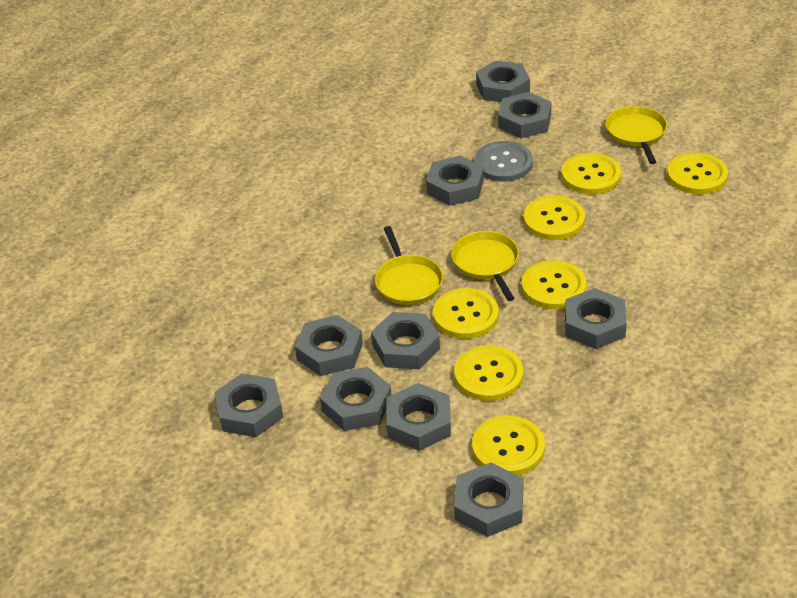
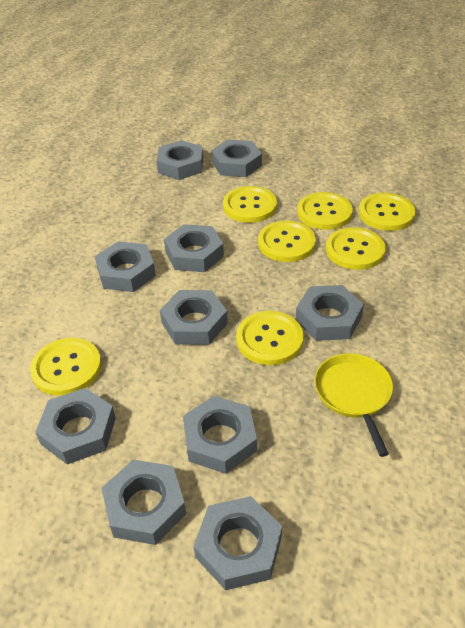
grey button: [475,141,533,182] = 1 -> none = 0
yellow pan: [375,226,443,305] [451,231,519,301] [606,106,667,164] = 3 -> [314,353,393,457] = 1

